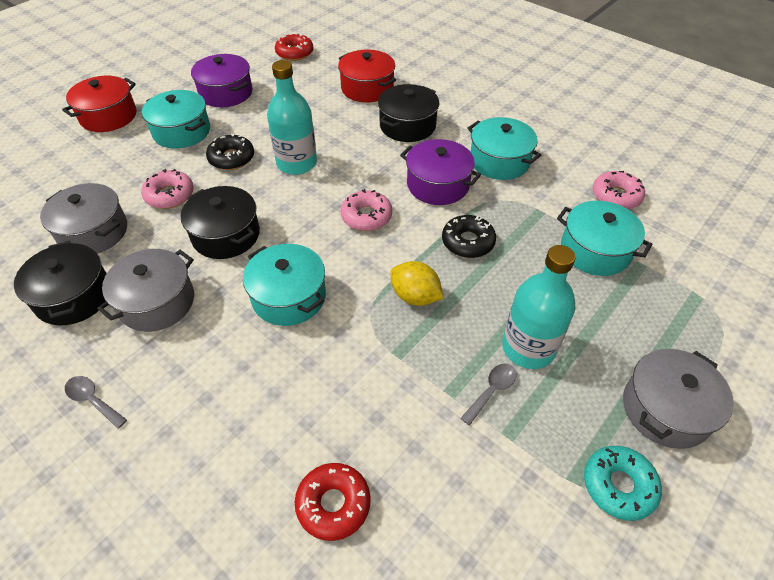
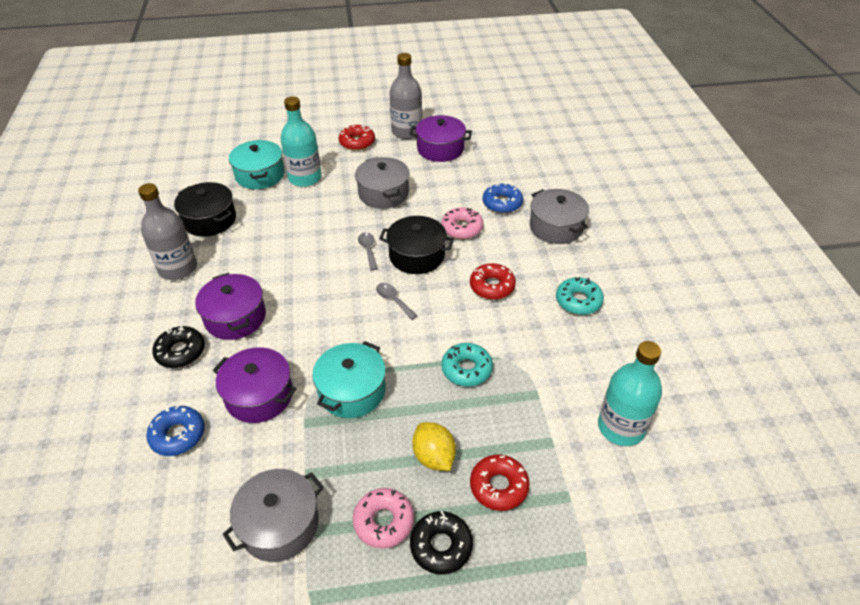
black pot: [14,241,107,326] [181,186,260,259] [378,84,440,142] = 3 -> [174,182,236,237] [379,216,454,274] = 2
blue donut: none = 0 -> [146,405,205,456] [483,183,523,213] = 2
grey bottle: none = 0 -> [138,183,197,280] [389,53,422,139] = 2
pink donut: [141,169,194,209] [341,189,392,231] [593,171,645,209] = 3 -> [353,488,414,548] [441,207,483,239] = 2
purple pot: [191,54,252,107] [400,139,481,205] = 2 -> [195,273,266,340] [213,347,296,423] [410,115,472,162] = 3
red donut: [275,33,313,61] [295,463,371,541] = 2 -> [339,125,375,150] [470,263,516,300] [470,455,529,511] = 3
red pot: [62,76,137,132] [338,49,396,103] = 2 -> none = 0
turquoise donut: [584,446,662,521] = 1 -> [441,343,493,387] [556,277,604,315] = 2
turquoise pot: [142,90,210,148] [243,244,326,326] [468,117,541,180] [557,201,653,276] = 4 -> [229,140,284,189] [312,341,386,418] = 2

